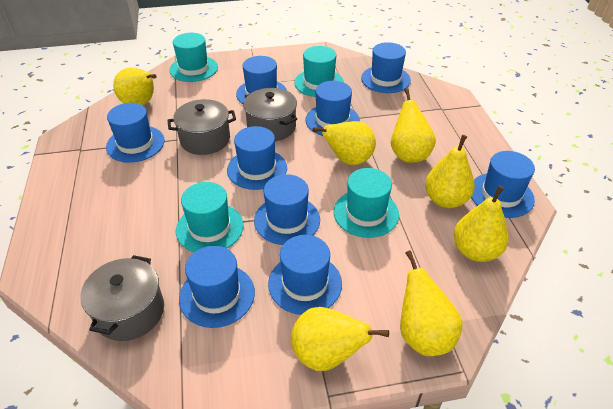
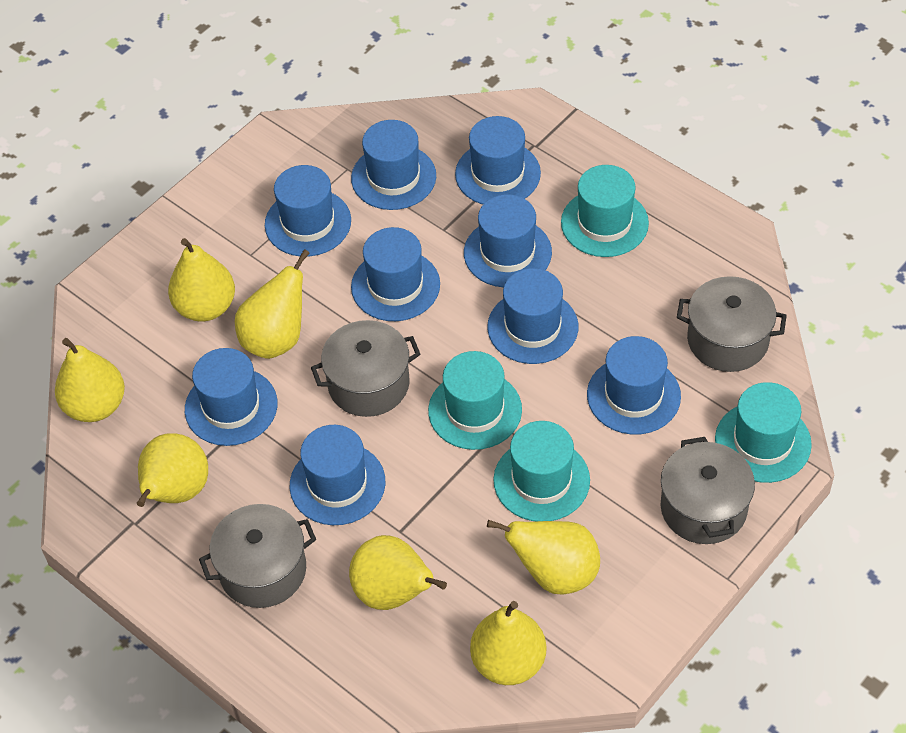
grey pot: [80,255,164,341] [167,99,236,155] [244,88,297,141] = 3 -> [199,504,316,608] [311,320,421,417] [660,437,755,544] [677,276,787,372] = 4

